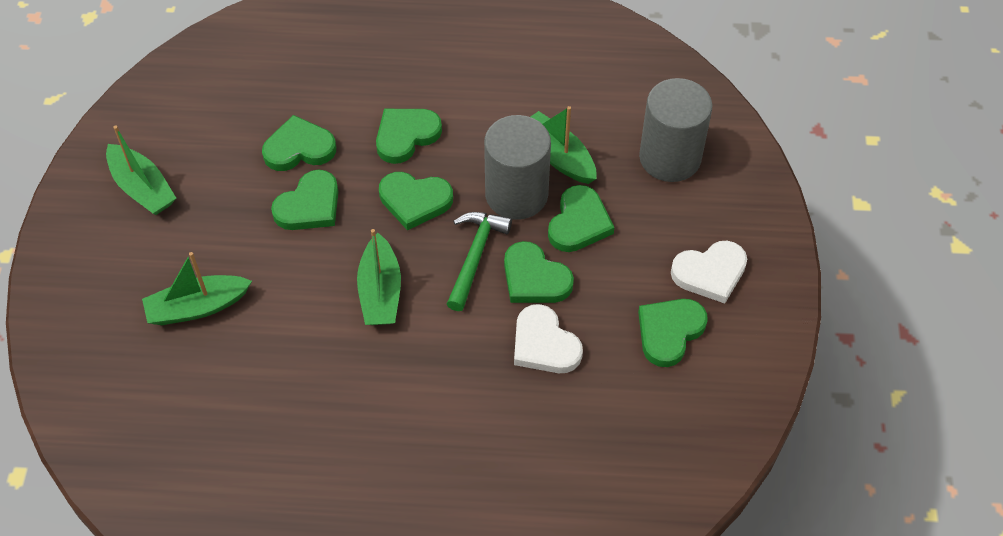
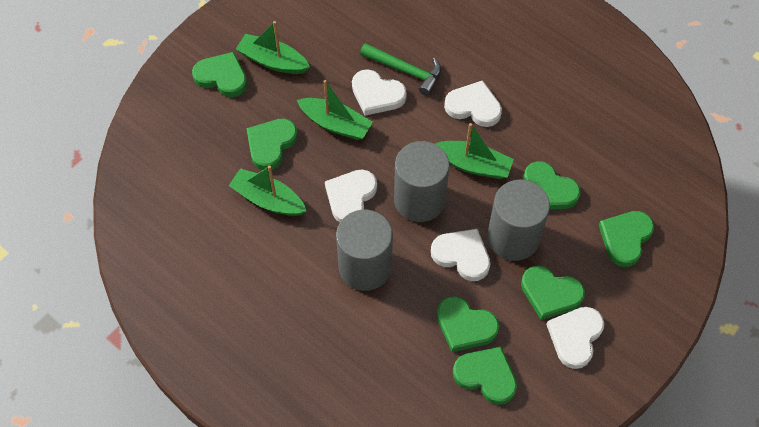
grey cylinder: [484,115,551,220] [639,78,712,182] = 2 -> [336,210,393,291] [394,141,450,222] [487,180,550,261] = 3
white heart: [514,304,583,373] [671,241,747,304] = 2 -> [325,170,377,222] [352,69,407,116] [431,229,491,281] [444,80,502,127] [546,307,604,369] = 5

